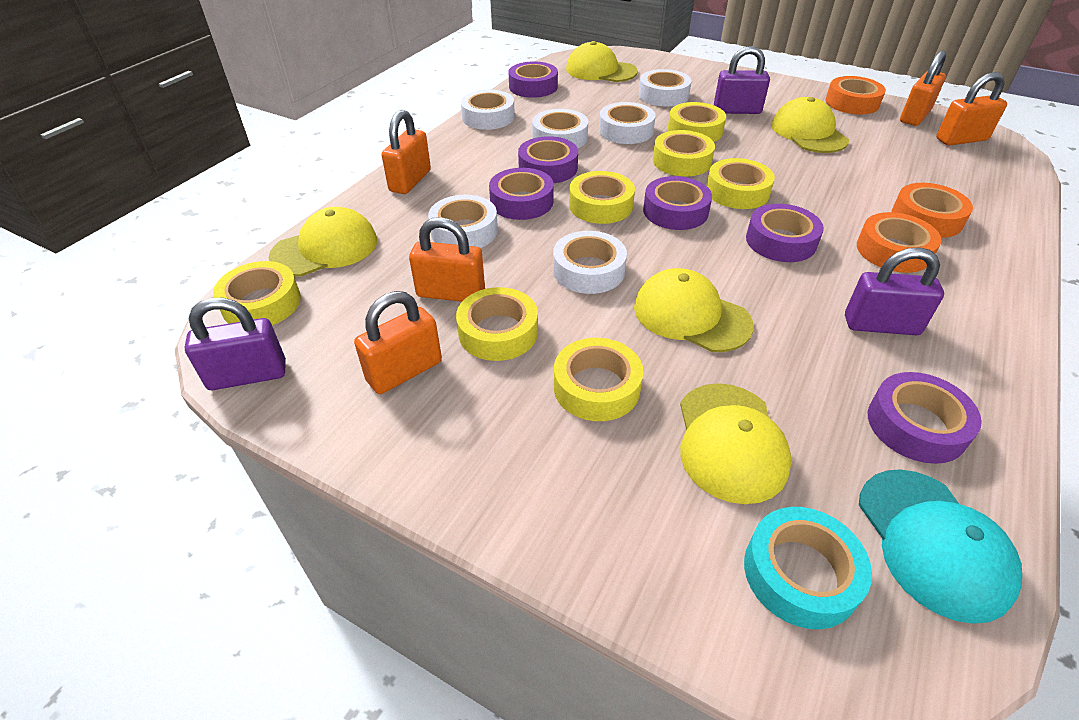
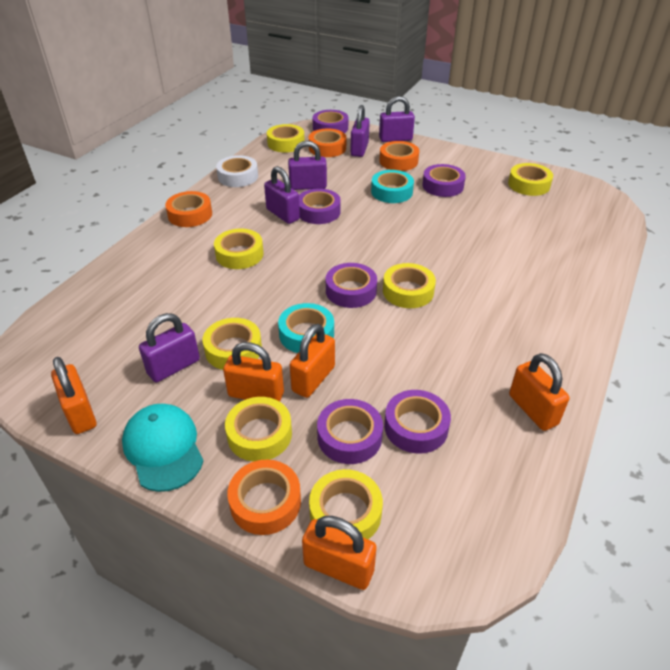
orange tape: [826,76,886,114] [857,212,942,273] [891,183,973,238] = 3 -> [165,191,212,227] [227,459,301,535] [309,128,346,157] [379,141,419,171] = 4
purple padlock: [184,298,286,390] [714,46,770,114] [845,247,944,335] = 3 -> [139,313,200,382] [264,166,300,224] [288,140,327,190] [350,105,370,157] [379,96,415,142] = 5
turquoise tape: [744,507,872,629] = 1 -> [278,303,334,353] [371,170,414,203] = 2
white tape: [428,195,498,248] [461,90,515,130] [532,109,588,148] [553,231,627,294] [599,102,656,144] [639,69,691,106] = 6 -> [216,155,258,187] = 1
yellow cap: [269,207,377,277] [566,41,638,82] [634,268,754,352] [680,383,792,504] [771,97,849,153] = 5 -> none = 0

